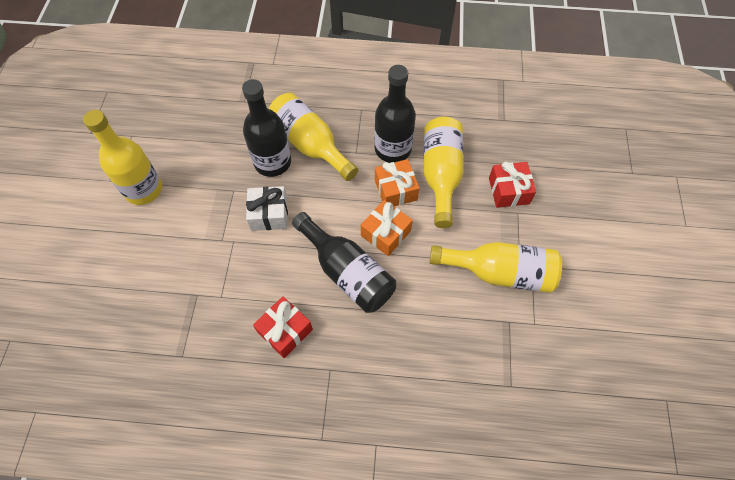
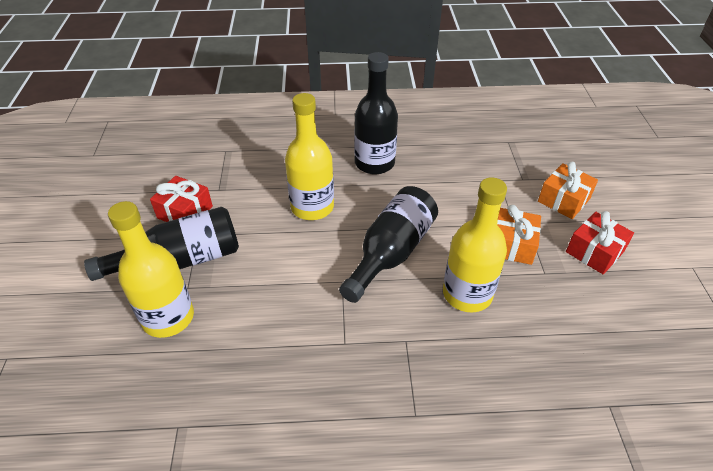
white gift: [246,186,288,231] = 1 -> none = 0
yellow bottle: [83,110,162,205] [269,93,358,181] [424,117,464,228] [430,242,562,293] = 4 -> [108,201,194,338] [285,93,334,220] [443,178,507,312] = 3

